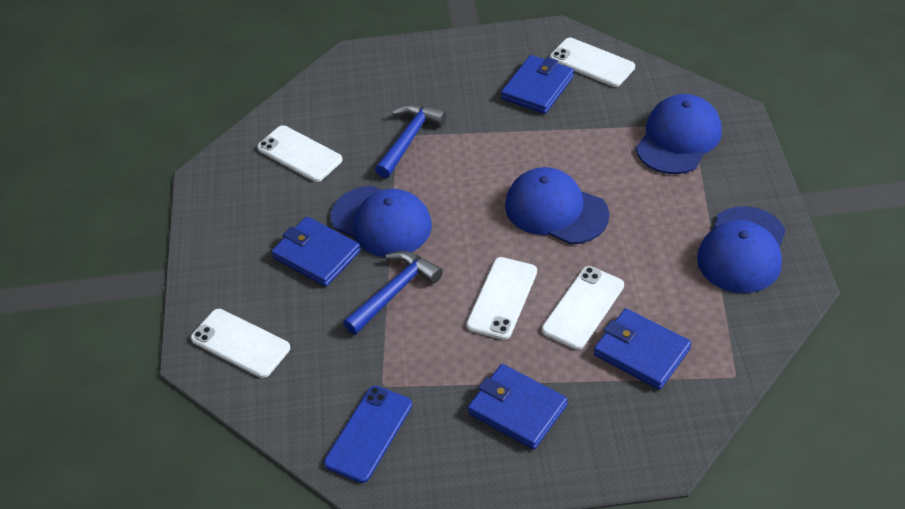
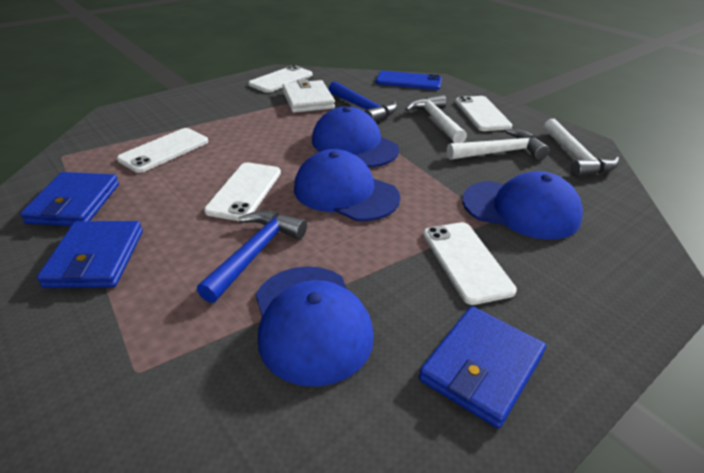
blue wallet: [271,217,361,287] [468,364,568,450] [501,55,574,114] [594,308,691,390] = 4 -> [20,172,119,226] [37,221,143,288] [419,306,546,429] = 3
white hammer: none = 0 -> [405,94,467,143] [447,129,549,160] [543,119,619,177] = 3
white wallet: none = 0 -> [282,79,335,113] = 1

